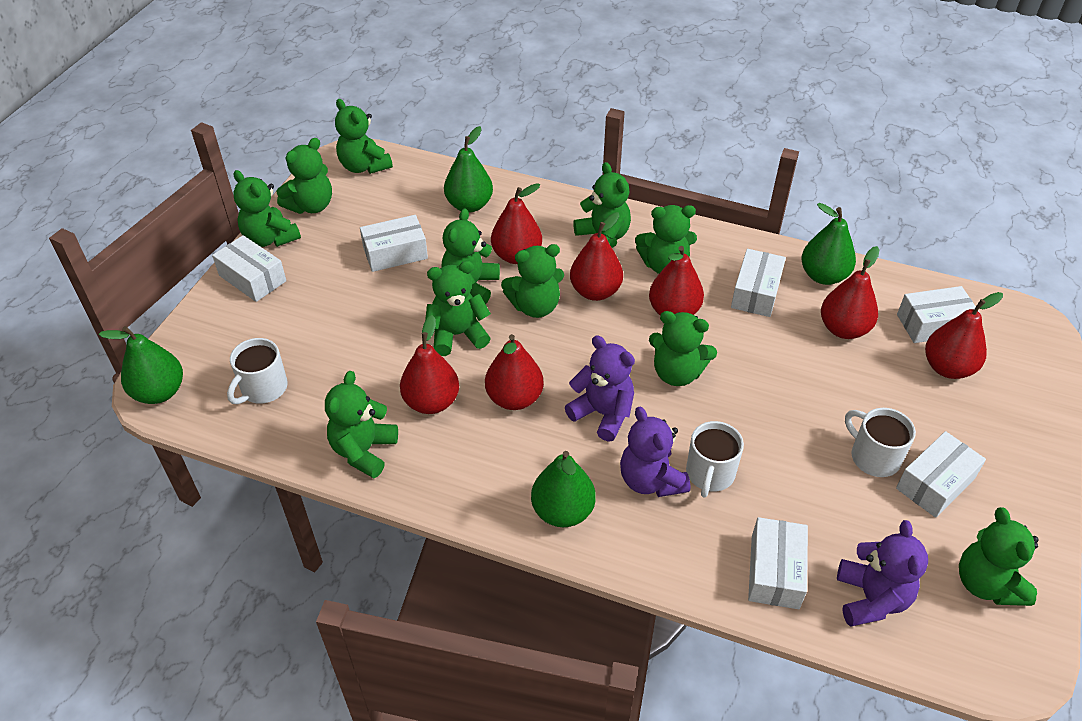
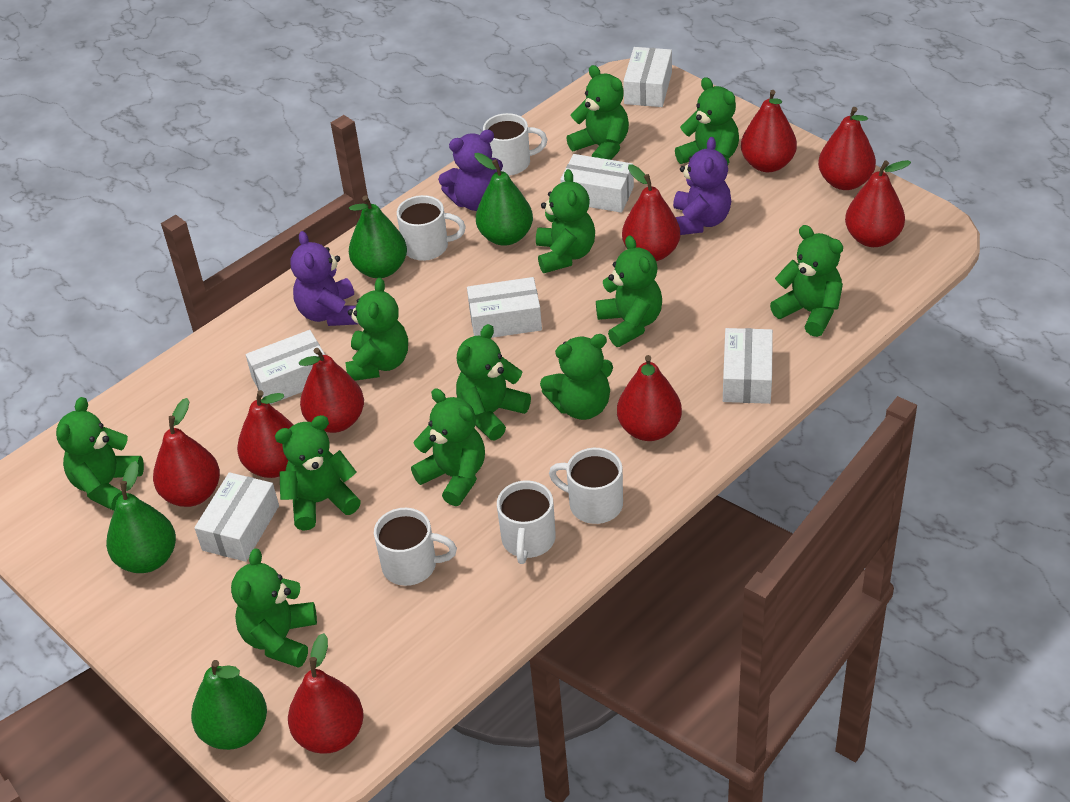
green teddy bear: [233,170,301,247] [277,138,332,214] [325,371,398,478] [335,99,393,174] [425,261,491,356] [442,208,500,304] [501,244,564,318] [573,162,631,248] [635,205,697,274] [649,311,717,386] [959,507,1039,606] = 11 -> [56,397,144,511] [231,548,317,668] [275,415,361,531] [345,278,408,381] [411,388,485,506] [456,324,531,440] [536,169,595,273] [540,334,613,420] [567,65,629,160] [596,235,662,347] [675,77,739,165] [770,225,843,337] = 12
red pear: [400,315,459,414] [485,334,544,410] [491,183,542,264] [570,212,623,301] [649,246,704,315] [821,246,879,339] [925,292,1003,379] = 7 -> [153,398,220,507] [237,390,293,478] [288,633,364,754] [299,348,364,433] [617,355,682,441] [622,165,680,261] [741,90,797,172] [818,107,876,190] [845,160,911,247] = 9
white mug: [227,338,288,404] [686,421,744,498] [845,408,916,477] = 3 -> [374,508,457,586] [397,195,466,261] [483,113,547,176] [497,480,556,564] [549,448,623,524] = 5

